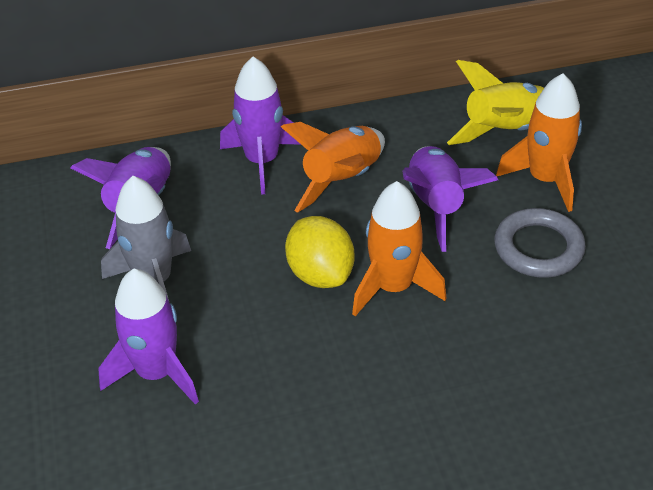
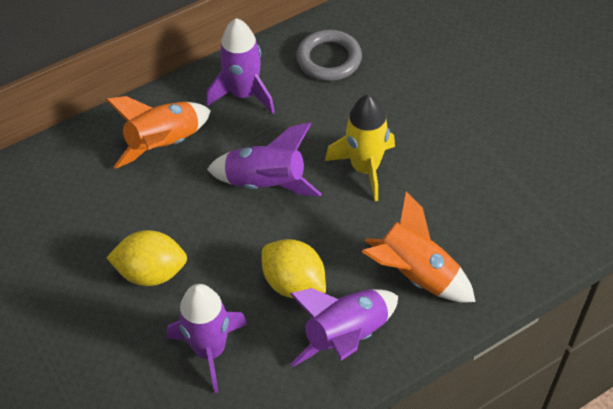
grey rocket: [101,176,191,300] = 1 -> none = 0
orange rocket: [281,122,385,213] [352,181,446,316] [496,73,582,212] = 3 -> [106,96,211,169] [362,191,476,303] = 2
yellow lemon: [285,216,354,288] = 1 -> [107,230,187,286] [261,239,326,298] = 2

